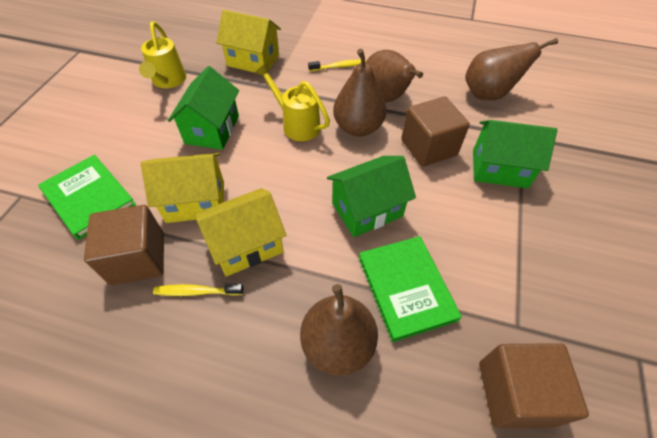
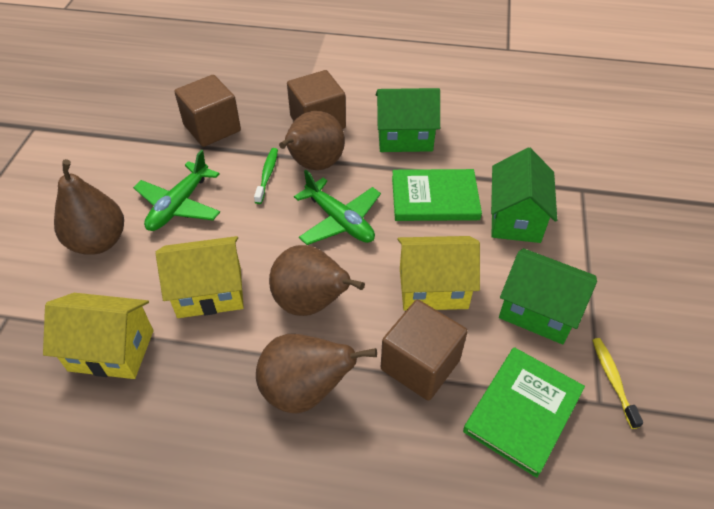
green plane: none = 0 -> [133,150,220,231] [294,170,381,245] = 2
green toothbrush: none = 0 -> [254,148,278,204] = 1
yellow toothbrush: [153,284,244,296] [308,59,366,72] = 2 -> [592,338,643,429] = 1
yellow watering can: [139,21,186,88] [255,63,330,141] = 2 -> none = 0

